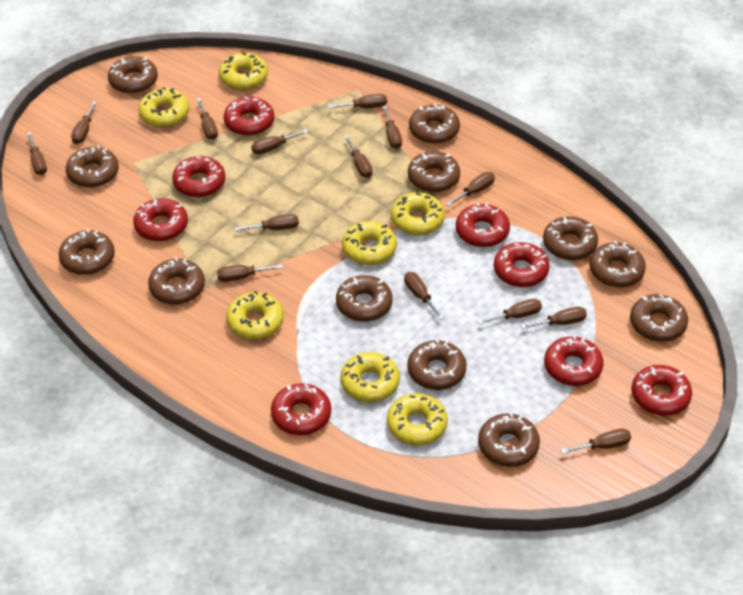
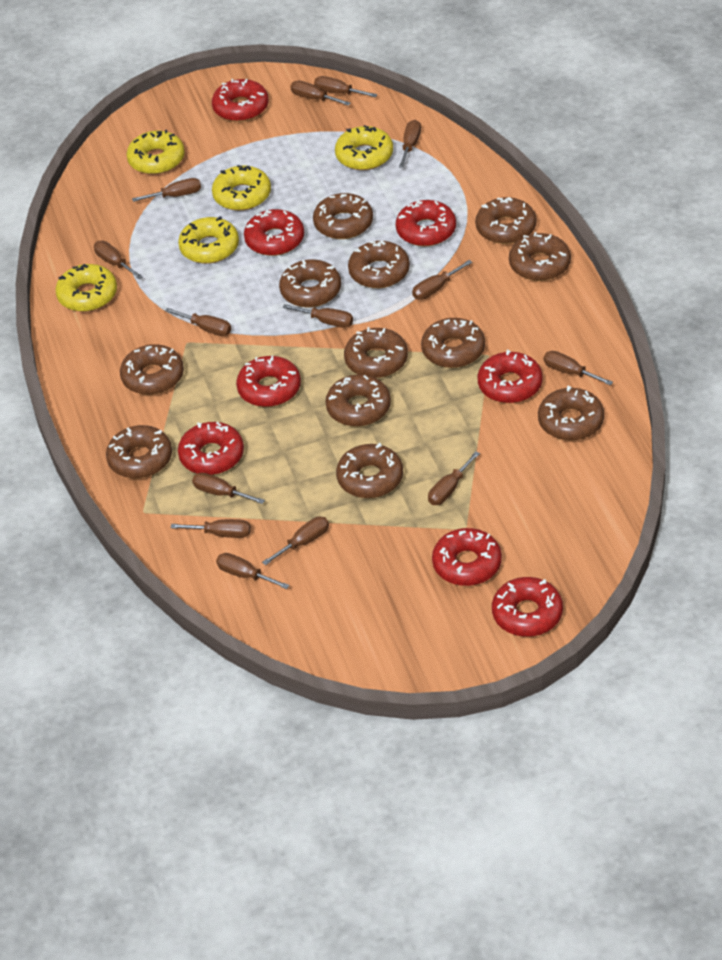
yellow donut: [139,87,189,127] [219,52,268,90] [226,291,284,340] [340,352,400,402] [342,221,397,265] [387,393,448,446] [391,192,445,235] = 7 -> [55,264,117,312] [126,130,185,174] [178,216,239,264] [212,165,271,211] [335,125,393,170] = 5

